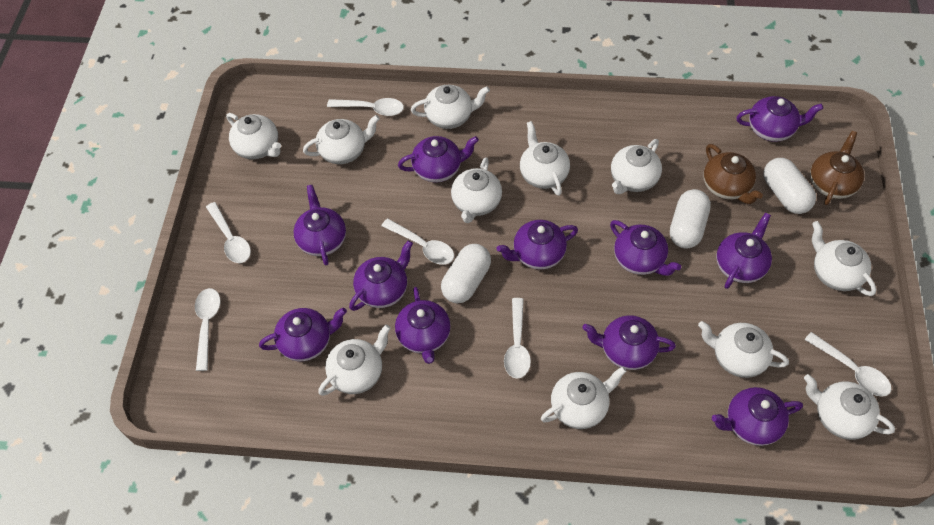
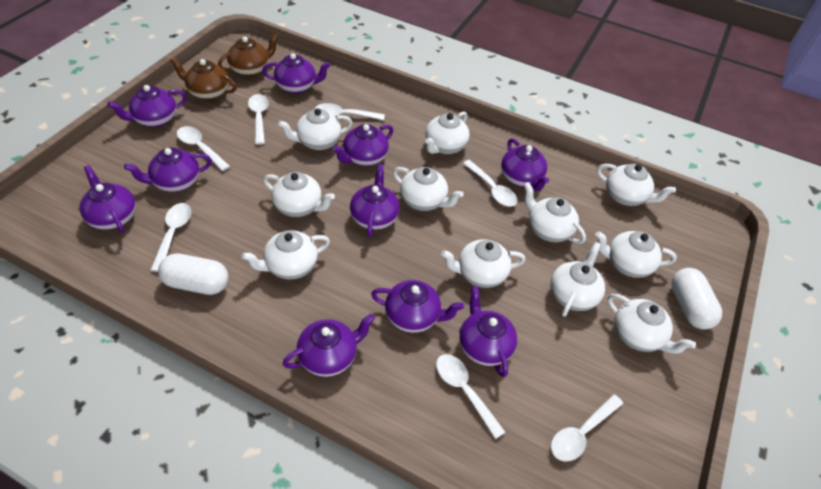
purple teapot: [259,308,347,361] [294,185,346,265] [349,240,413,311] [395,287,451,364] [398,136,479,182] [497,220,578,269] [582,315,676,370] [610,220,681,276] [712,387,803,446] [716,213,772,289] [736,96,823,142] = 11 -> [80,165,136,233] [107,85,187,127] [124,148,212,192] [262,53,331,94] [283,314,375,377] [333,124,393,166] [350,164,399,237] [371,280,464,333] [459,286,517,377] [501,138,549,191] = 10
white capsule: [441,244,491,303] [670,189,711,249] [763,158,816,214] = 3 -> [158,253,229,295] [671,268,722,330] = 2
white spoon: [195,288,220,371] [206,202,251,263] [327,98,404,116] [381,219,454,265] [504,298,531,379] [805,332,891,397] = 6 -> [151,203,191,272] [177,126,230,171] [248,94,269,145] [315,103,385,120] [436,354,505,439] [463,160,518,207] [551,394,623,462] = 7

